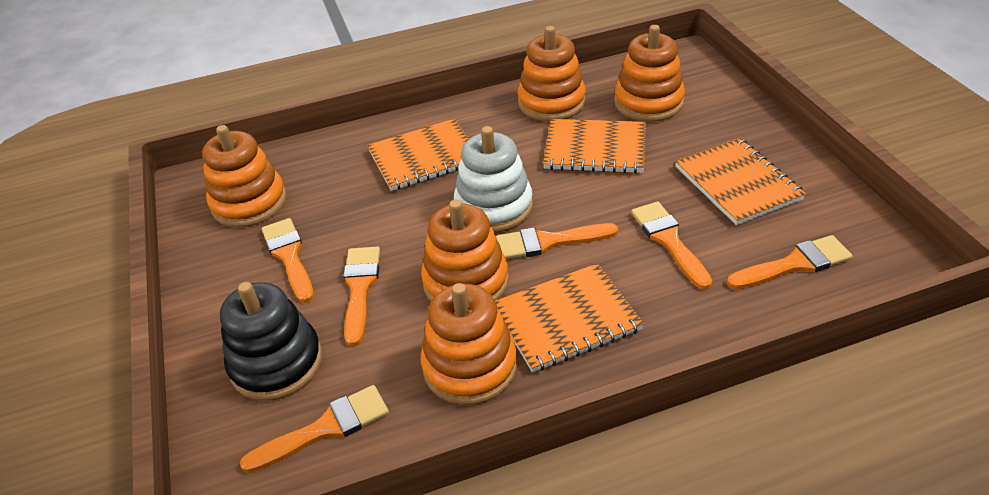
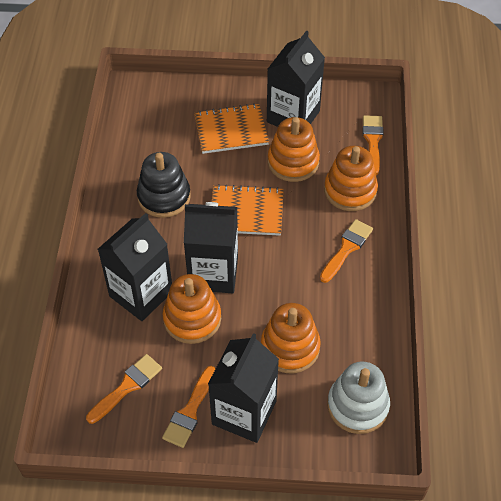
black carton: none = 0 -> [98,213,172,321] [184,202,238,293] [208,333,279,443] [267,30,325,127] = 4
orange brush: [240,385,389,473] [262,218,314,303] [343,247,380,346] [496,223,618,259] [631,202,712,290] [727,235,853,289] = 6 -> [86,354,162,424] [162,366,215,448] [320,219,373,283] [363,115,384,175] = 4
orange notebook: [367,118,470,191] [495,263,644,373] [543,119,646,173] [675,138,806,225] = 4 -> [194,103,269,154] [211,184,284,236] = 2
orange stacking toy: [202,125,287,228] [421,200,509,301] [421,283,517,405] [517,26,586,121] [614,25,685,122] = 5 -> [162,274,221,344] [261,303,320,373] [268,117,320,182] [324,146,378,211] = 4

